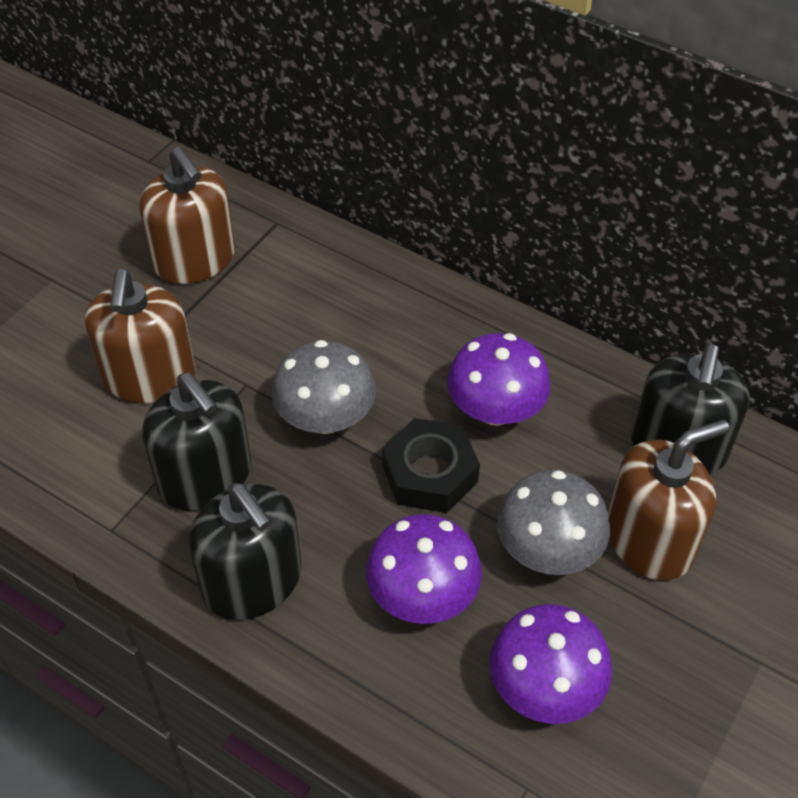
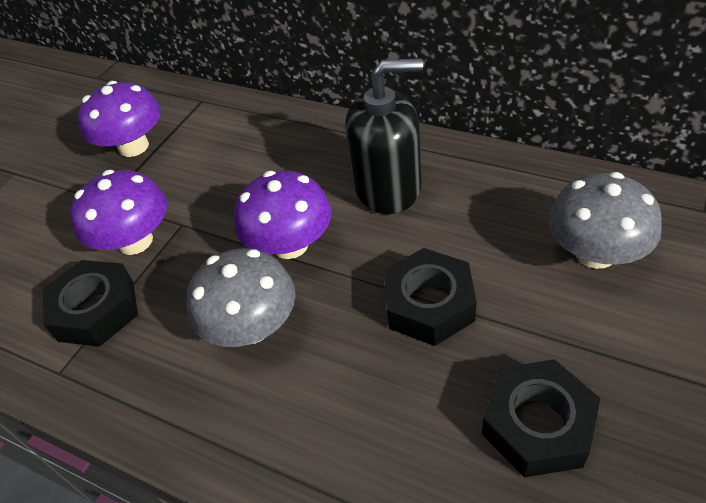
black nut: [382,418,480,513] = 1 -> [43,260,138,347] [384,248,476,346] [482,359,600,477] = 3
black soap dispenser: [142,373,251,511] [189,483,302,620] [631,344,750,475] = 3 -> [345,58,423,214] = 1
brown soap dispenser: [85,269,196,403] [140,147,235,284] [608,420,729,581] = 3 -> none = 0

